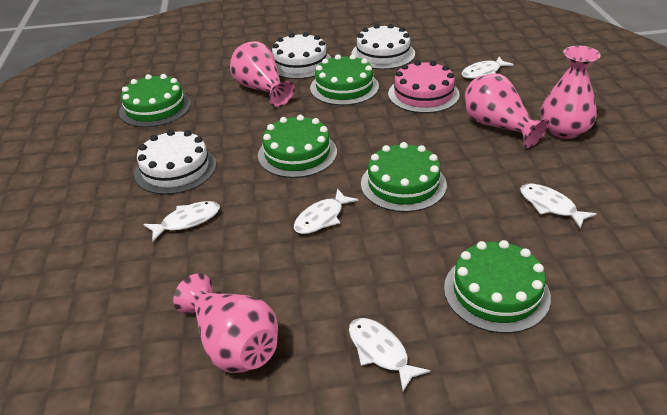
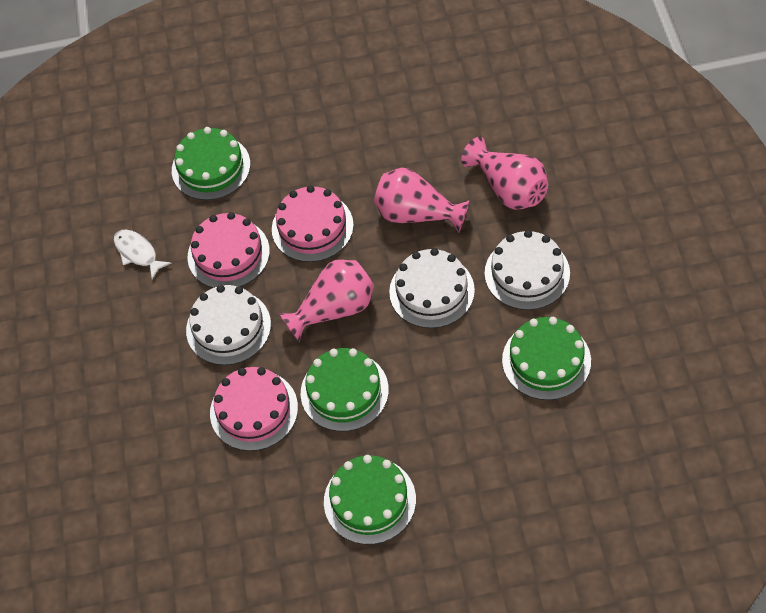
green cake: [119,74,191,127] [258,115,337,178] [310,54,379,105] [361,142,447,212] [444,240,551,333] = 5 -> [172,127,250,200] [301,348,389,432] [324,455,416,545] [502,317,591,400] = 4
pink cake: [388,60,460,113] = 1 -> [187,212,270,288] [210,367,298,451] [272,185,354,262] = 3
pink vase: [173,273,278,373] [230,41,295,107] [465,73,549,148] [541,46,601,139] = 4 -> [278,259,374,342] [374,168,470,233] [461,137,548,210] = 3
white fish: [143,201,220,242] [294,188,358,234] [349,318,430,391] [462,57,514,79] [520,184,597,229] = 5 -> [114,230,172,280] = 1

